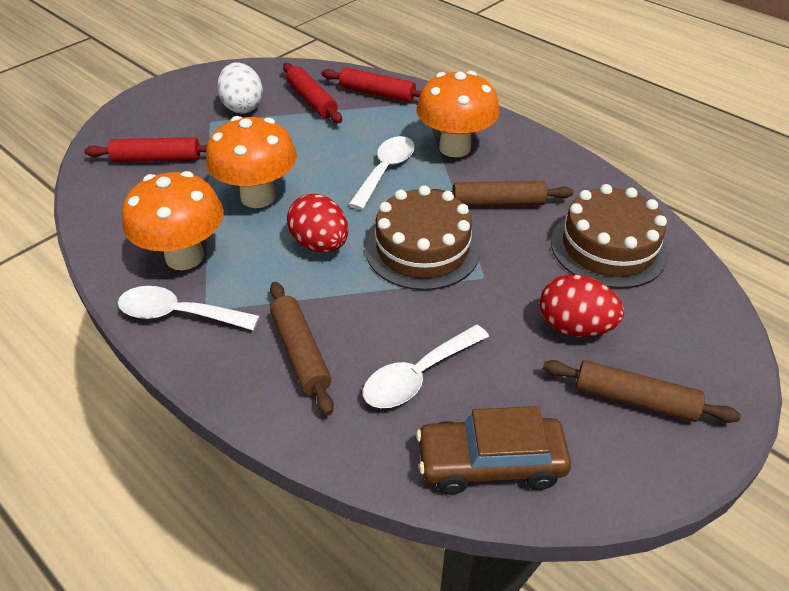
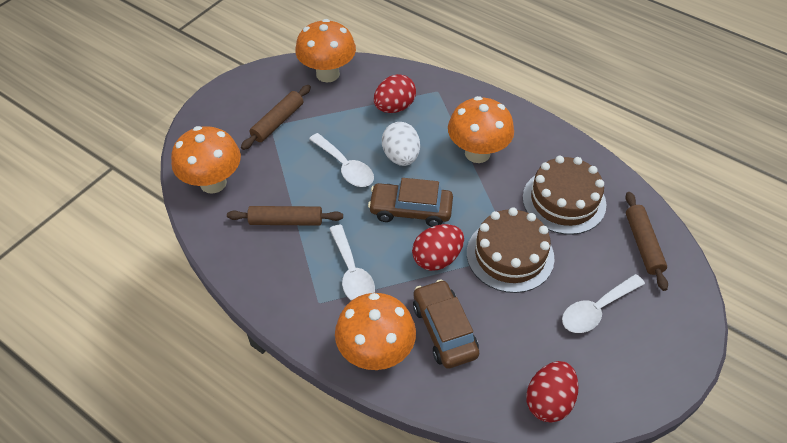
brown car: [416,406,571,494] = 1 -> [368,178,453,227] [413,279,479,369] = 2
orange mushroom: [122,171,224,270] [206,116,297,208] [416,71,499,157] = 3 -> [171,126,241,194] [295,19,356,82] [335,293,416,370] [448,96,514,163] = 4
red egg: [287,194,348,253] [540,275,624,337] = 2 -> [374,74,416,113] [412,224,464,271] [526,361,579,423] = 3
red rolling pin: [84,137,207,162] [283,63,342,123] [321,67,421,102] = 3 -> none = 0

